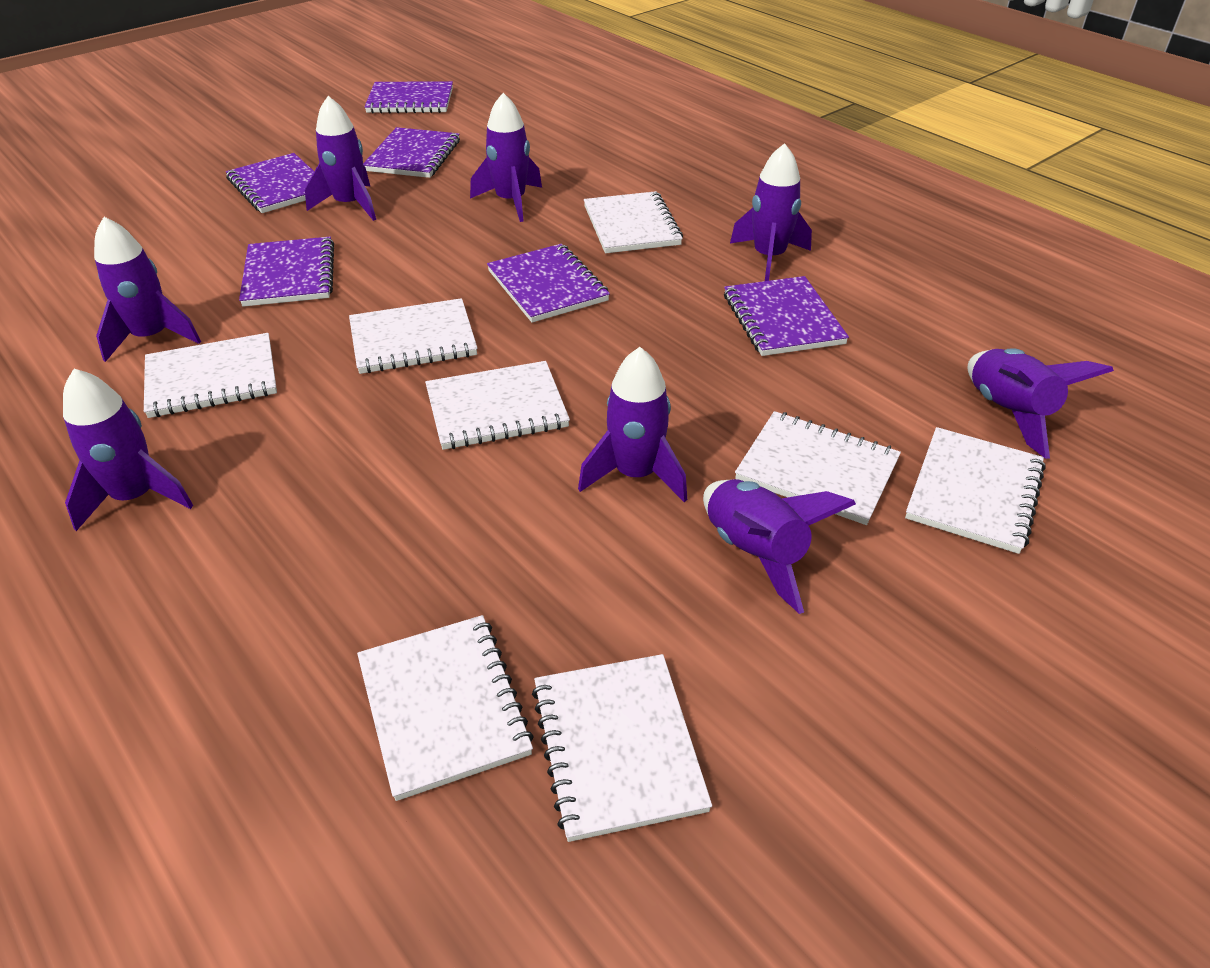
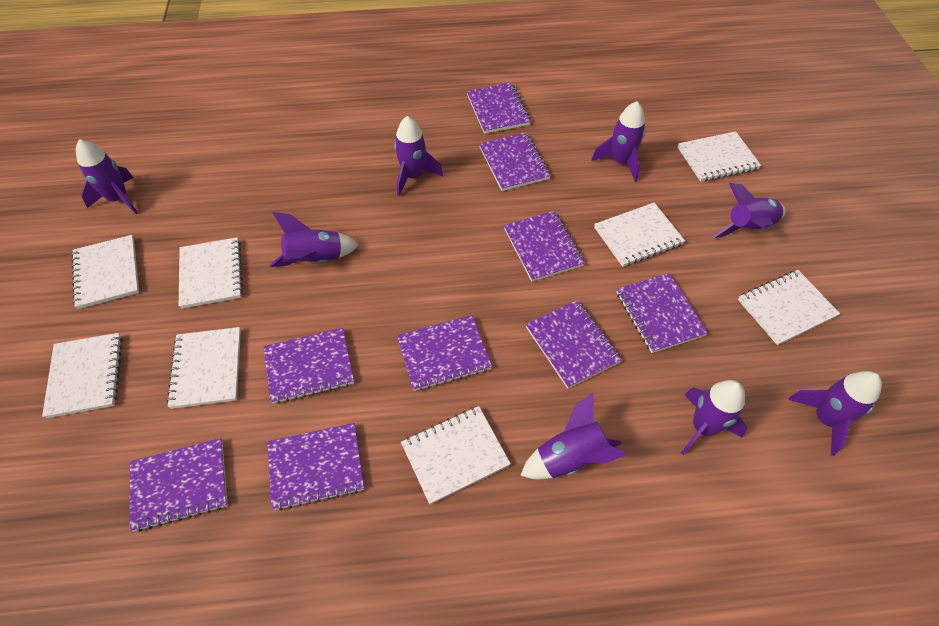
purple notebook: [226,153,314,213] [239,237,334,307] [363,127,460,178] [364,81,453,114] [487,244,610,323] [724,276,849,356] = 6 -> [130,438,228,532] [263,328,354,404] [267,423,364,511] [397,315,492,391] [467,83,531,134] [479,132,551,191] [504,211,585,281] [526,300,622,389] [617,273,708,353] = 9

